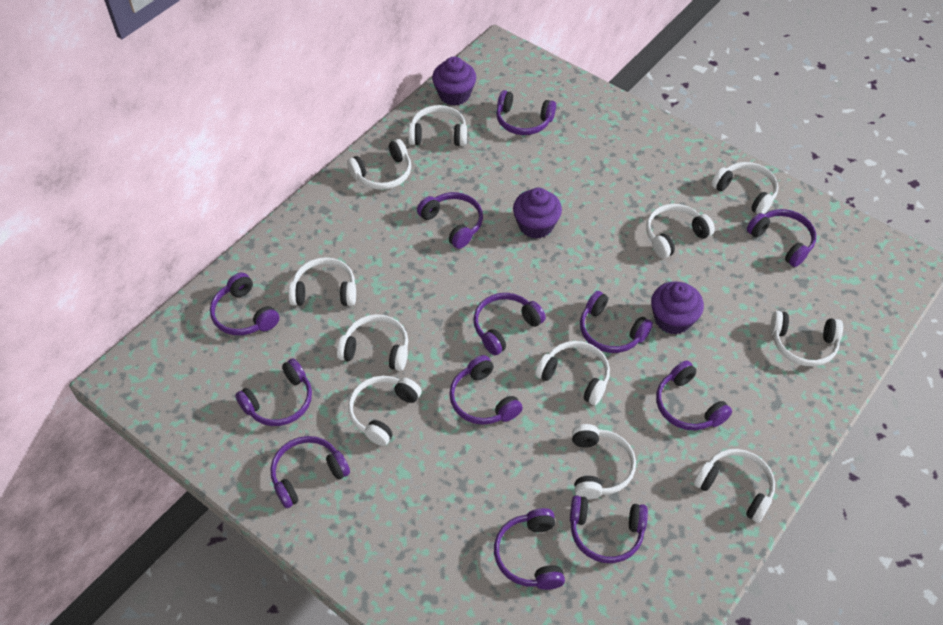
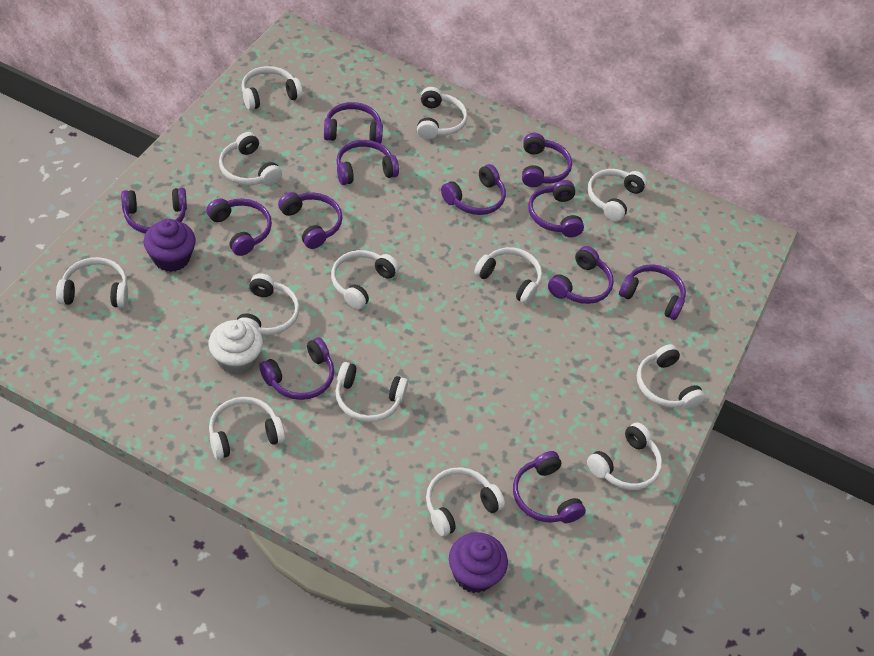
purple cupcake: [432,56,476,106] [513,188,562,239] [651,281,704,335] = 3 -> [144,219,196,272] [449,532,508,593] = 2
white cupcake: none = 0 -> [208,320,263,375] = 1
white headphones: [288,257,356,306] [337,314,408,371] [347,139,411,190] [348,376,422,446] [408,105,467,146] [535,341,610,405] [572,424,636,500] [646,204,715,258] [694,449,775,523] [711,162,778,214] [770,311,843,366] = 11 -> [56,257,128,308] [209,397,285,460] [219,132,282,185] [237,273,300,335] [241,66,303,110] [331,250,399,310] [336,362,408,422] [417,87,468,139] [426,467,505,537] [474,247,542,304] [587,169,647,221] [587,423,662,490] [637,344,705,409] = 13

